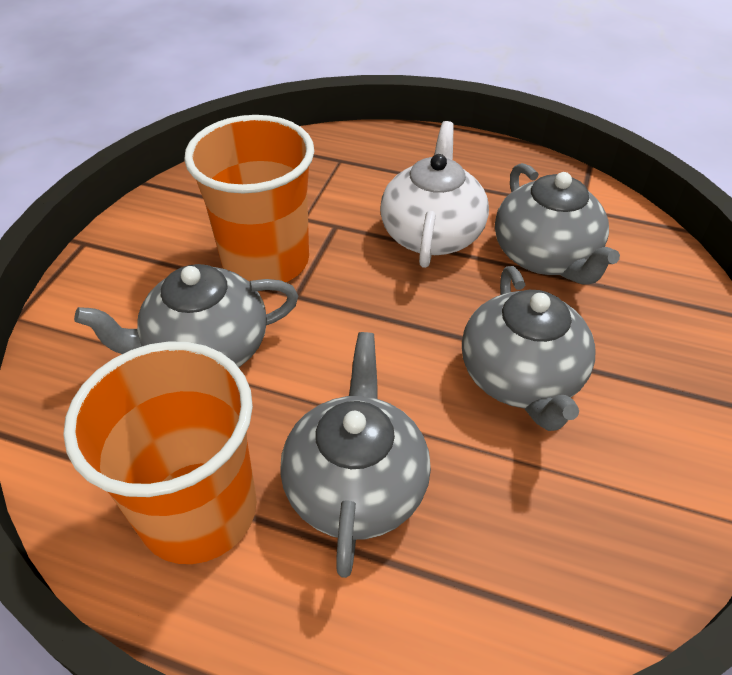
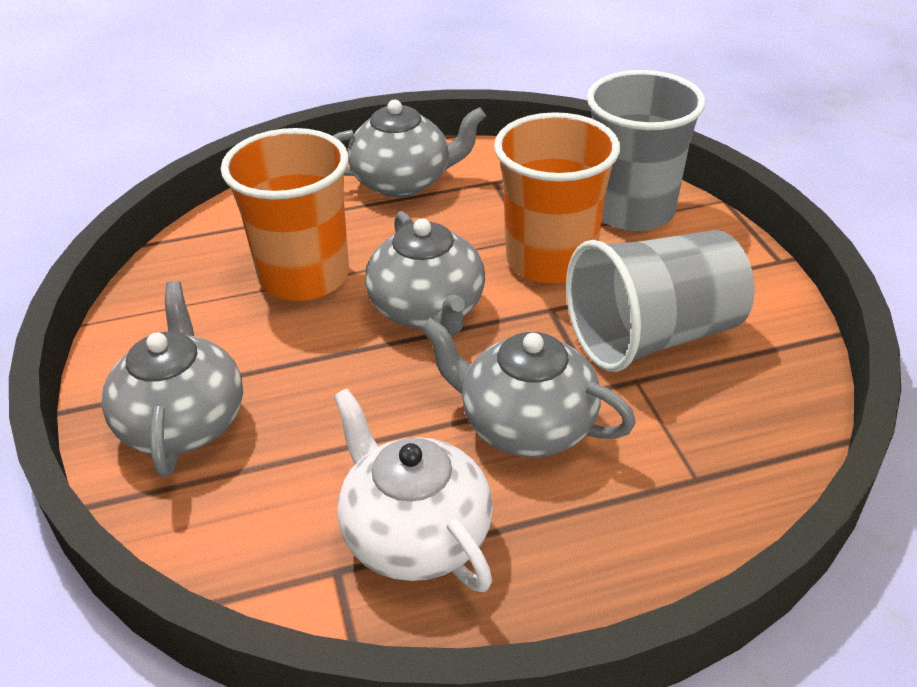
grey cup: none = 0 -> [566,230,755,372] [587,70,706,231] = 2

